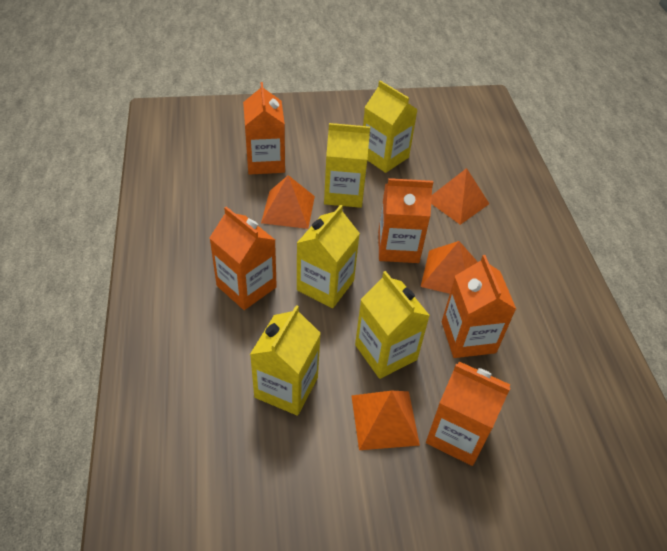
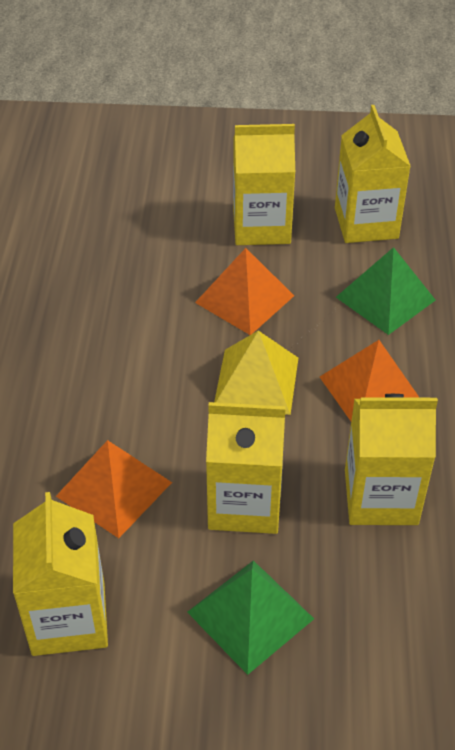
green pyramid: none = 0 -> [187,560,314,675] [336,247,436,335] = 2
orange carton: [210,207,277,310] [243,82,285,175] [378,178,433,263] [426,361,510,466] [442,255,516,358] = 5 -> none = 0
orange pyramid: [261,175,315,229] [351,391,420,450] [421,241,477,294] [431,168,489,225] = 4 -> [56,440,172,538] [195,248,294,335] [320,340,420,421] = 3
yellow pyramid: none = 0 -> [214,331,298,415] = 1

